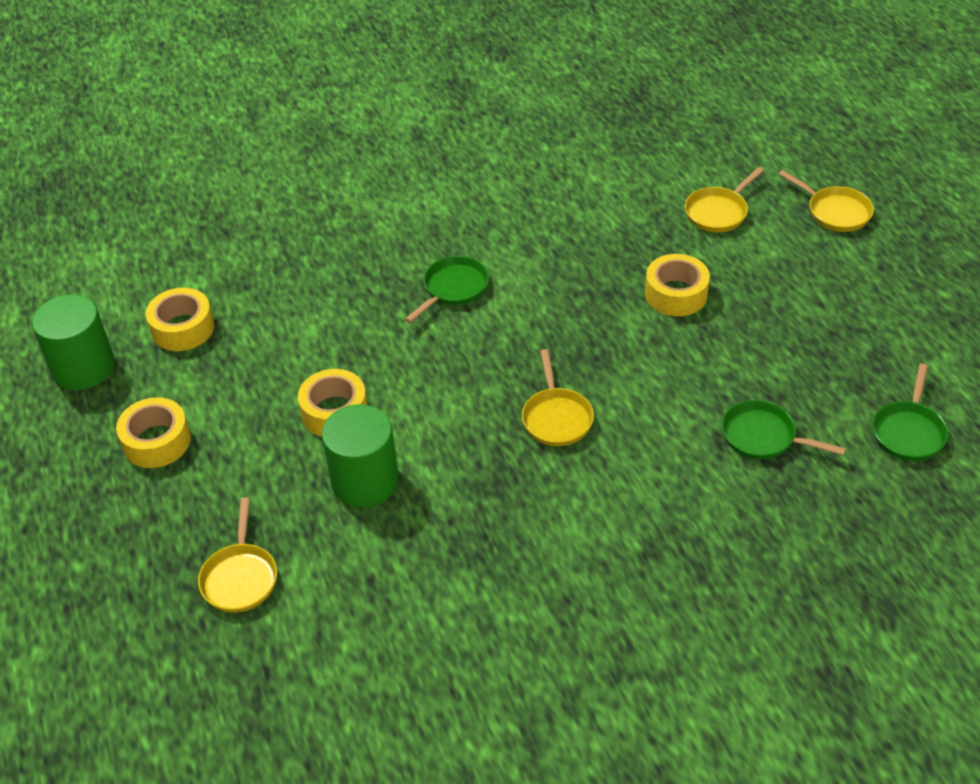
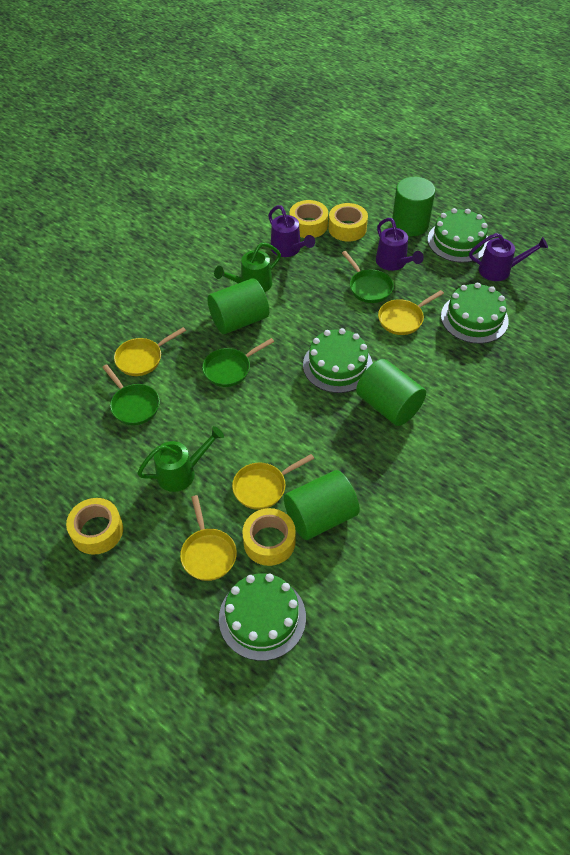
green cake: none = 0 -> [219,573,306,661] [303,328,373,393] [428,208,489,263] [441,282,509,344] = 4
green cylinder: [32,294,115,390] [322,404,399,507] = 2 -> [208,278,269,334] [284,470,360,540] [356,359,426,426] [392,177,435,236] = 4
green watering can: none = 0 -> [137,426,224,492] [214,243,281,292] = 2
purple watering can: none = 0 -> [268,205,315,257] [376,218,424,271] [469,233,548,281] = 3

